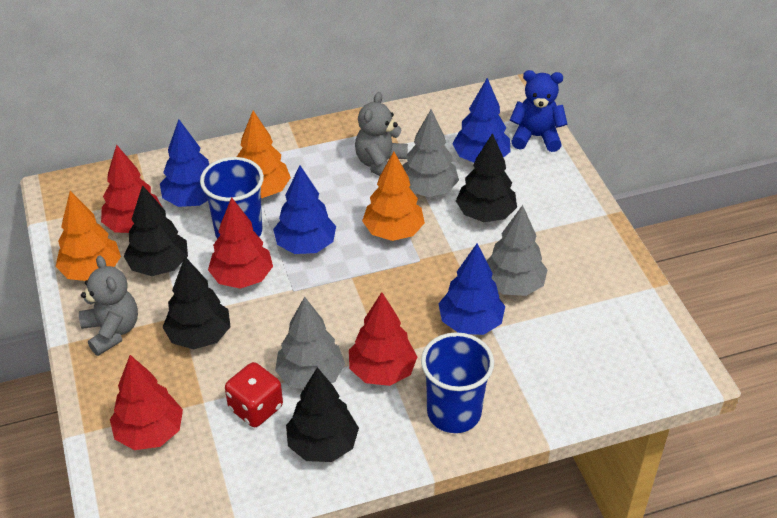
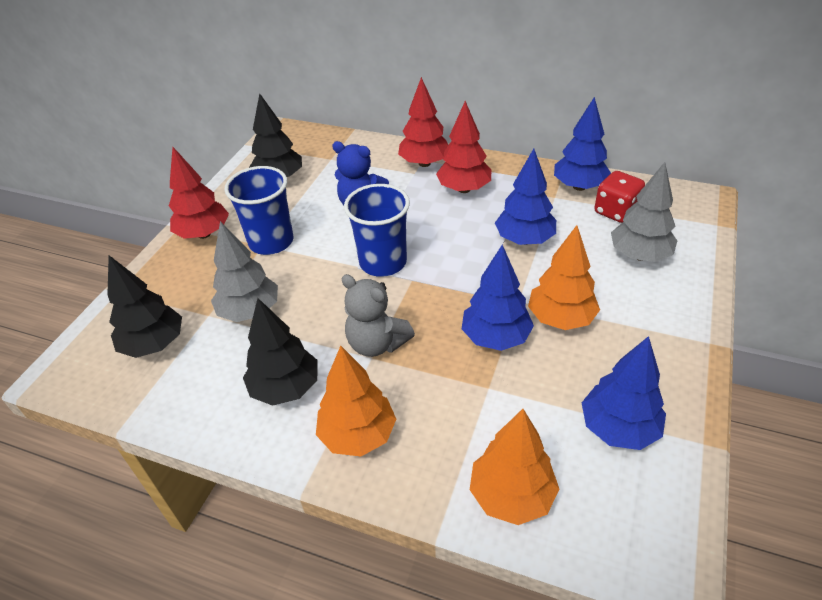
black tree: [124,185,188,276] [162,257,231,350] [286,367,359,462] [456,133,517,222] = 4 -> [107,255,182,358] [243,298,317,406] [249,93,302,177] = 3
grey teddy bear: [79,255,138,356] [355,92,408,176] = 2 -> [341,274,415,357] = 1
grey tree: [275,297,345,389] [402,109,459,197] [487,205,548,296] = 3 -> [211,221,278,322] [611,162,677,262] = 2
red tree: [101,144,163,233] [110,355,183,450] [208,197,273,289] [349,292,417,386] = 4 -> [169,147,229,239] [398,77,449,167] [436,101,491,193] = 3

